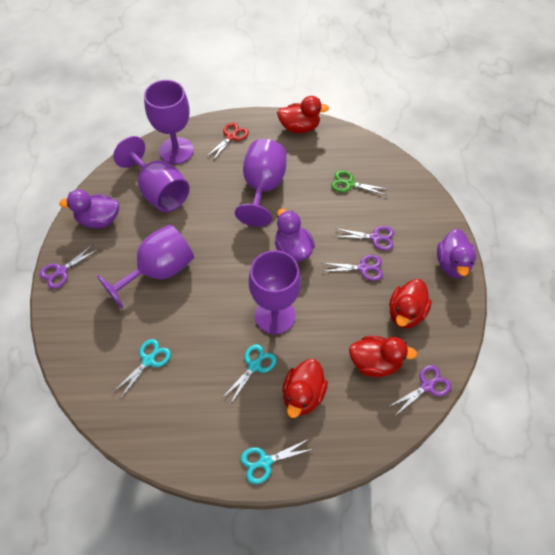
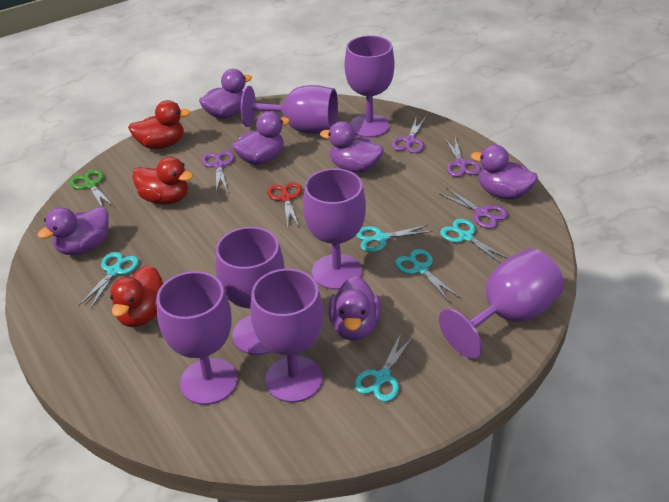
purple duck: [59,189,119,229] [275,209,315,262] [437,229,476,278] = 3 -> [38,207,109,255] [199,69,252,119] [232,111,290,165] [320,121,384,173] [328,276,381,341] [471,145,538,199] = 6
purple goblet: [97,224,194,309] [113,136,190,212] [144,80,194,164] [235,139,287,227] [248,250,301,334] = 5 -> [156,271,238,405] [216,227,285,355] [241,85,338,134] [250,269,324,403] [303,168,366,290] [344,35,394,138] [439,248,564,359] = 7
red duck: [277,96,329,133] [282,359,328,418] [349,336,417,377] [389,279,432,329] = 4 -> [110,265,163,327] [128,100,191,149] [132,157,193,204] = 3
turquoise scissors: [112,339,171,399] [222,344,277,405] [241,439,313,484] = 3 -> [79,252,139,309] [354,333,414,402] [356,225,433,252] [395,249,460,302] [440,219,508,264] = 5

